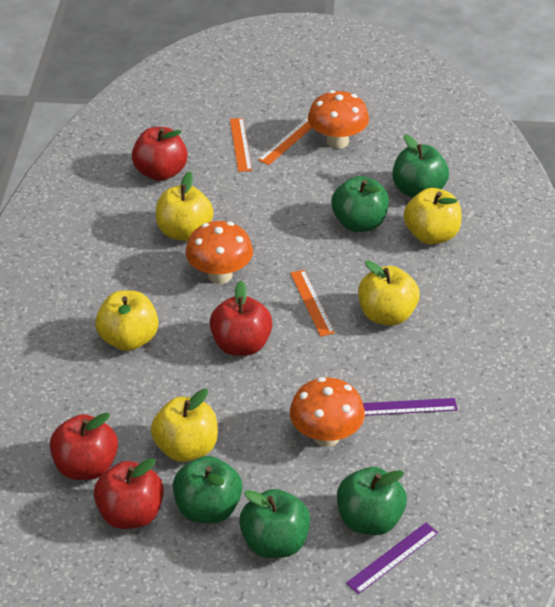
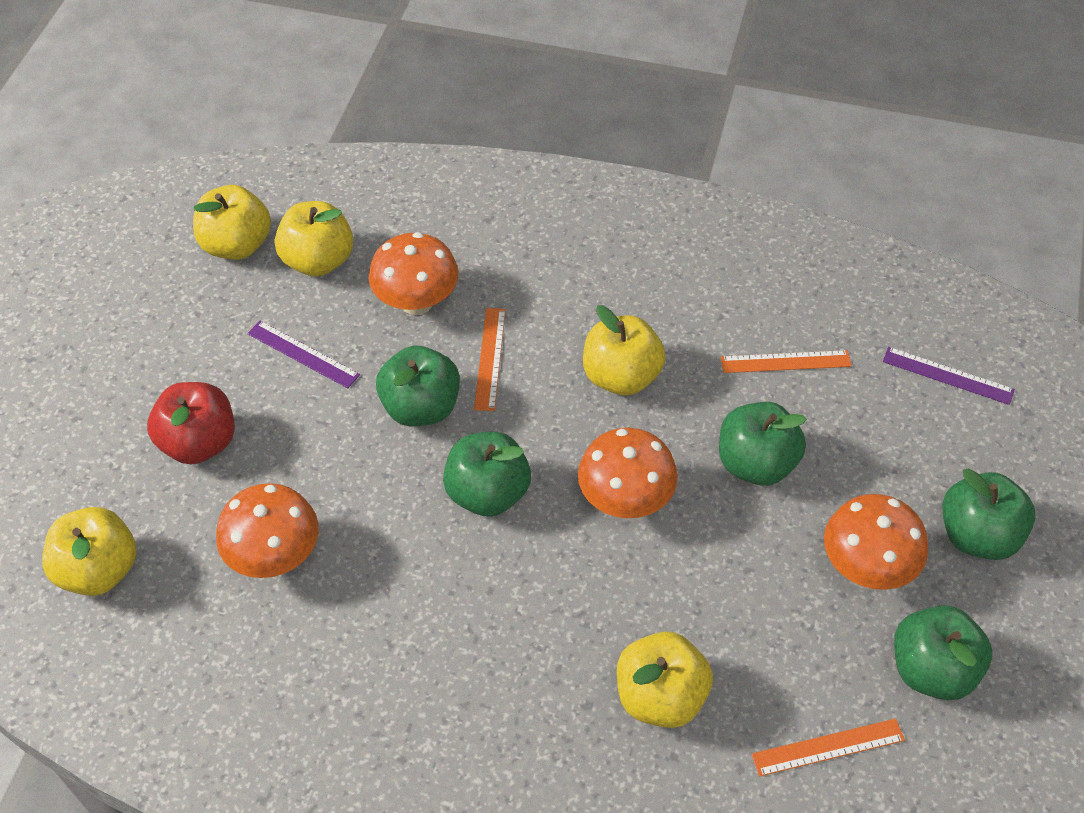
orange mushroom: [185,221,253,284] [290,377,365,447] [308,90,369,149] = 3 -> [216,483,319,578] [369,232,459,315] [578,428,678,518] [824,494,928,590] = 4
red apple: [50,413,118,480] [94,458,164,529] [132,127,188,181] [209,281,273,356] = 4 -> [147,382,235,464] = 1

